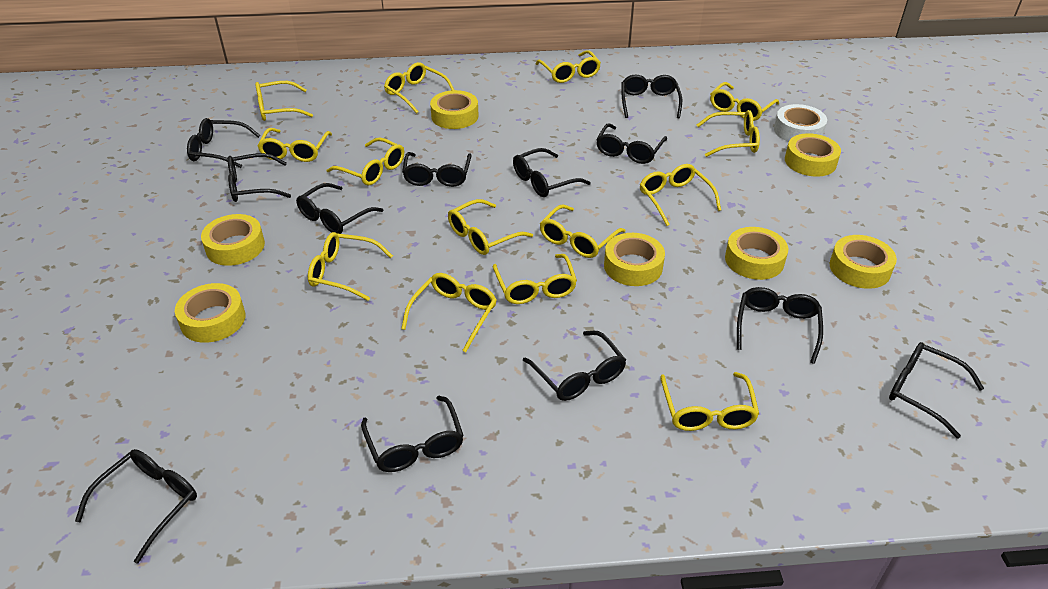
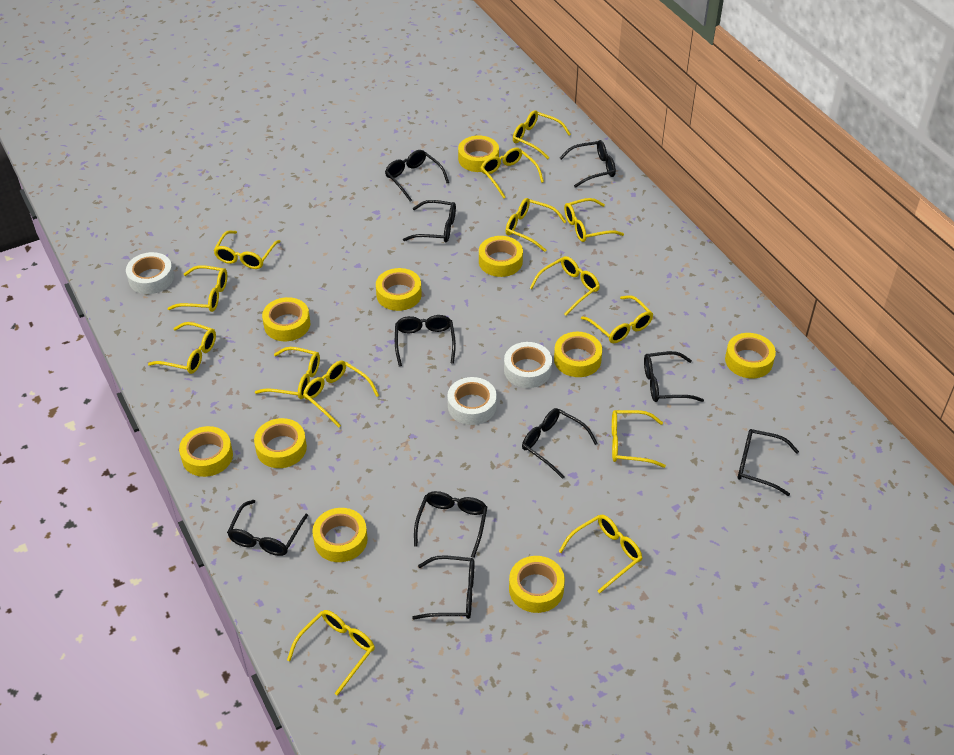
black glasses: [75,449,197,564] [187,118,260,168] [228,153,291,202] [296,183,383,234] [361,396,464,472] [402,152,472,187] [513,148,591,197] [523,331,626,401] [596,123,667,164] [621,75,682,118] [737,287,823,364] [889,342,984,438] = 12 -> [227,500,308,556] [385,150,449,201] [395,315,456,366] [403,200,456,242] [412,555,475,620] [414,491,487,558] [522,408,597,479] [560,140,616,188] [644,351,704,402] [738,429,799,496] = 10
white tape: [774,104,827,142] = 1 -> [126,252,174,294] [447,377,497,425] [504,342,552,388] = 3
yellow tape: [175,283,245,343] [201,214,265,266] [430,90,479,129] [604,233,665,286] [725,227,788,280] [785,133,841,177] [830,235,897,289] = 7 -> [179,426,233,477] [254,418,307,468] [262,297,310,341] [312,508,368,562] [376,268,422,311] [458,136,499,172] [479,236,523,277] [509,556,565,613] [554,332,602,377] [725,333,776,378] = 10

